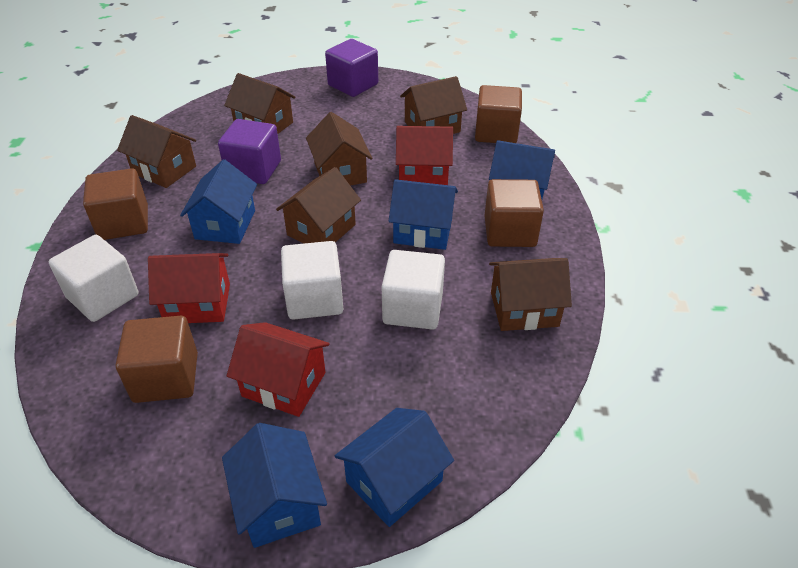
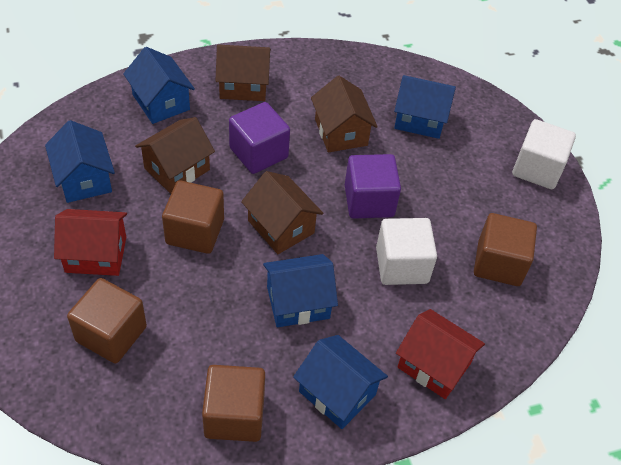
brown house: [117,115,196,188] [224,73,296,134] [276,167,361,243] [306,112,372,186] [400,76,467,134] [489,258,572,331] = 6 -> [135,117,215,194] [216,44,271,101] [241,171,323,254] [311,76,378,152] = 4
red house: [148,253,230,323] [227,322,330,417] [396,126,453,185] = 3 -> [54,209,127,276] [396,309,485,399] = 2
white cube: [49,235,139,322] [281,241,343,320] [382,250,445,330] = 3 -> [376,218,437,285] [512,119,576,189] = 2

